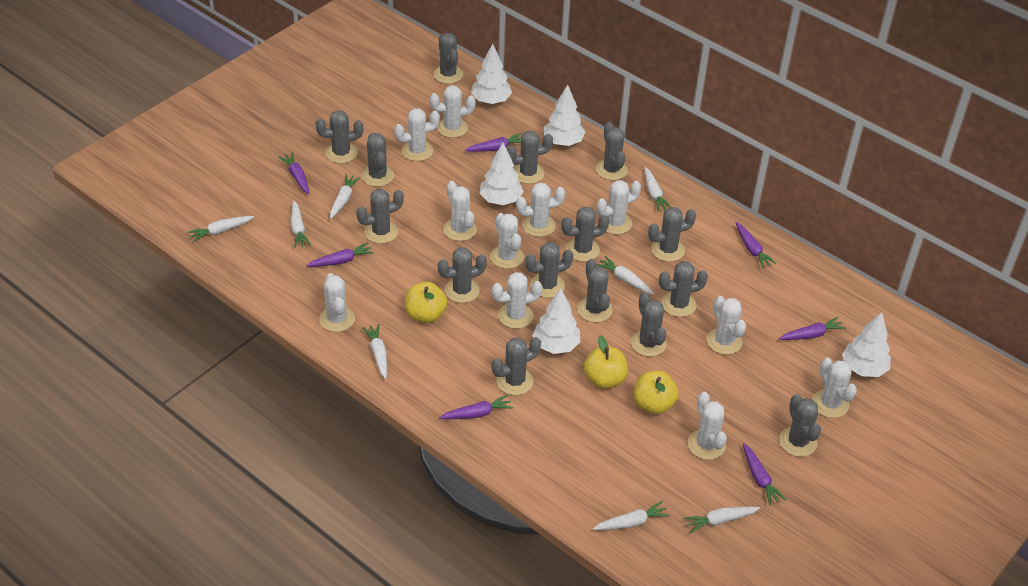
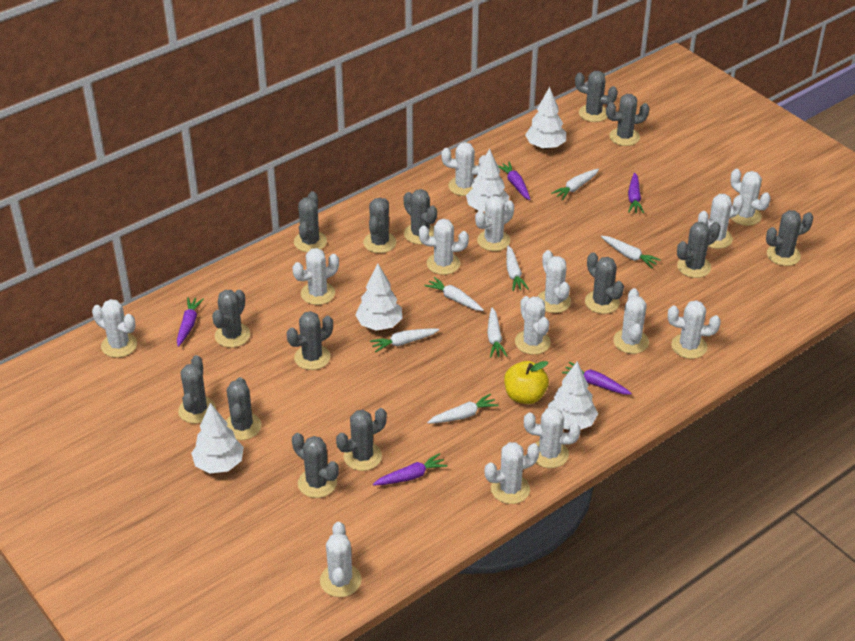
grey cactus: [316,110,363,163] [356,189,404,244] [362,133,394,187] [433,33,463,84] [438,247,487,303] [492,337,541,395] [507,131,553,184] [525,242,573,298] [561,207,609,262] [577,259,613,323] [596,121,628,180] [631,292,666,357] [648,207,696,262] [659,261,708,317] [779,394,821,457] = 15 -> [178,355,216,424] [212,290,250,348] [226,377,261,440] [287,311,333,370] [292,433,339,498] [294,191,327,252] [336,408,387,471] [363,198,397,253] [403,189,437,244] [575,71,618,122] [585,252,624,314] [606,94,650,146] [677,222,720,278] [766,210,813,266] = 14
purple carrot: [278,152,309,194] [306,243,374,267] [439,395,513,419] [465,133,522,152] [736,222,777,268] [743,443,786,506] [779,317,846,340] = 7 -> [177,297,204,347] [373,453,448,485] [498,161,531,200] [562,362,632,395] [628,172,644,213] = 5
white cactus: [319,273,355,332] [394,108,440,161] [430,85,475,138] [443,181,477,241] [490,213,524,269] [492,272,542,329] [516,182,565,237] [596,180,641,235] [688,392,727,460] [707,296,746,355] [812,358,857,418] = 11 -> [92,299,137,358] [293,248,339,305] [320,522,362,597] [419,219,469,275] [441,142,485,196] [475,196,514,251] [484,442,540,504] [515,296,551,355] [524,407,581,468] [537,250,571,313] [613,288,649,354] [668,300,721,359] [698,194,744,249] [730,169,771,226] = 14
white carrot: [187,216,254,242] [291,201,311,248] [330,174,361,219] [362,324,387,379] [593,501,670,530] [597,256,654,295] [644,167,671,212] [683,506,760,533] = 8 -> [370,328,439,352] [424,277,484,311] [427,394,498,424] [487,308,507,358] [506,245,529,291] [551,168,599,200] [601,236,661,268] = 7
yellow apple: [405,282,448,323] [583,335,628,389] [634,371,679,414] = 3 -> [504,361,549,404] = 1

